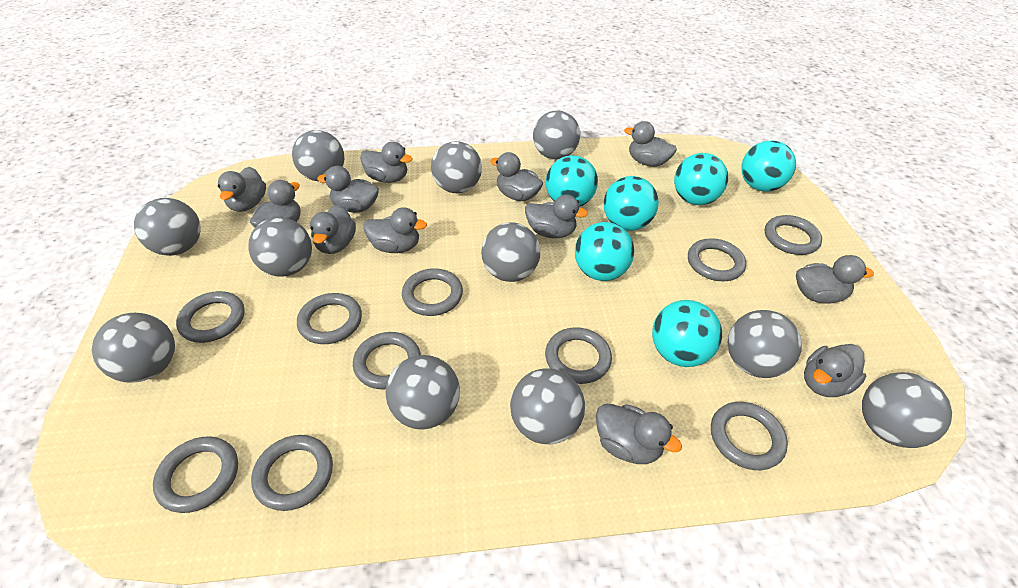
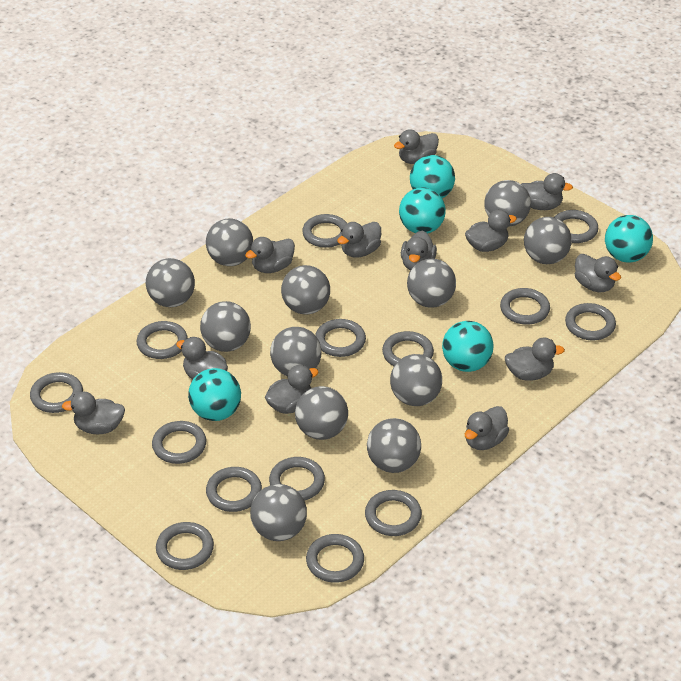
grey ball: [92,313,175,383] [134,198,201,256] [248,217,312,277] [292,130,344,181] [386,355,460,430] [431,141,482,193] [481,222,540,282] [510,368,585,444] [533,110,580,160] [728,310,802,378] [862,372,952,448] = 11 -> [146,258,195,307] [200,301,251,352] [206,219,253,266] [250,484,307,541] [270,327,322,376] [281,265,330,315] [295,386,348,440] [367,418,421,473] [390,354,442,406] [407,259,456,308] [484,180,531,227] [524,217,572,264] = 12
grey ring: [153,436,238,513] [176,291,245,343] [251,435,333,511] [297,293,362,344] [353,332,421,389] [402,268,463,316] [545,327,612,384] [688,238,746,281] [711,402,788,470] [765,215,822,255] = 10 -> [30,372,83,413] [137,321,188,359] [152,421,206,464] [156,522,214,570] [206,467,262,512] [269,457,325,501] [302,214,347,248] [306,534,364,583] [315,319,366,357] [365,490,422,536] [382,331,434,366] [500,288,550,325] [554,210,598,243] [565,303,616,340] = 14
turquoise ball: [546,155,598,207] [575,222,634,281] [604,176,659,231] [652,300,722,367] [674,153,728,205] [741,140,796,192] = 6 -> [188,368,241,421] [399,187,446,233] [410,155,455,198] [442,321,494,372] [605,215,653,263] = 5

